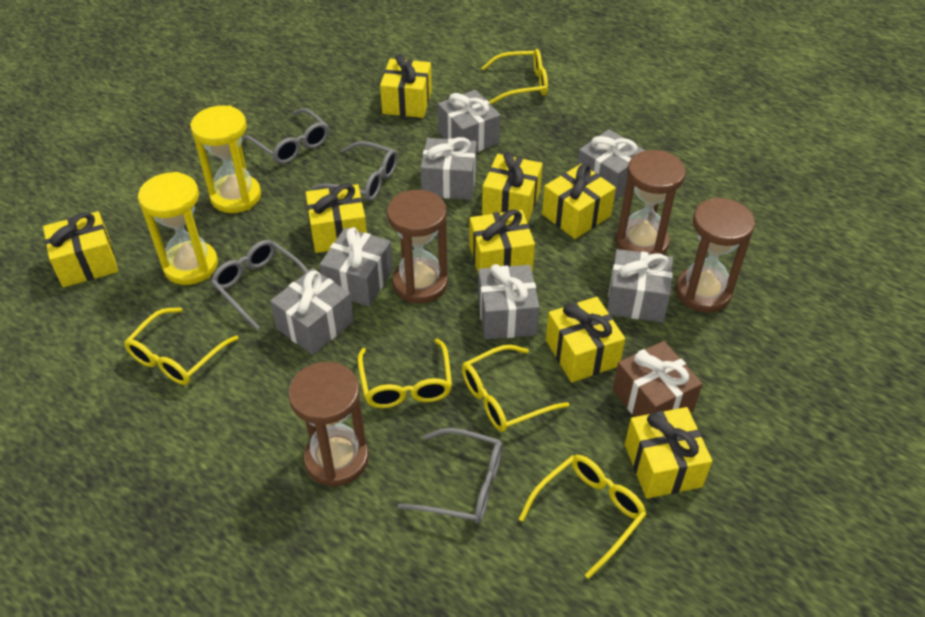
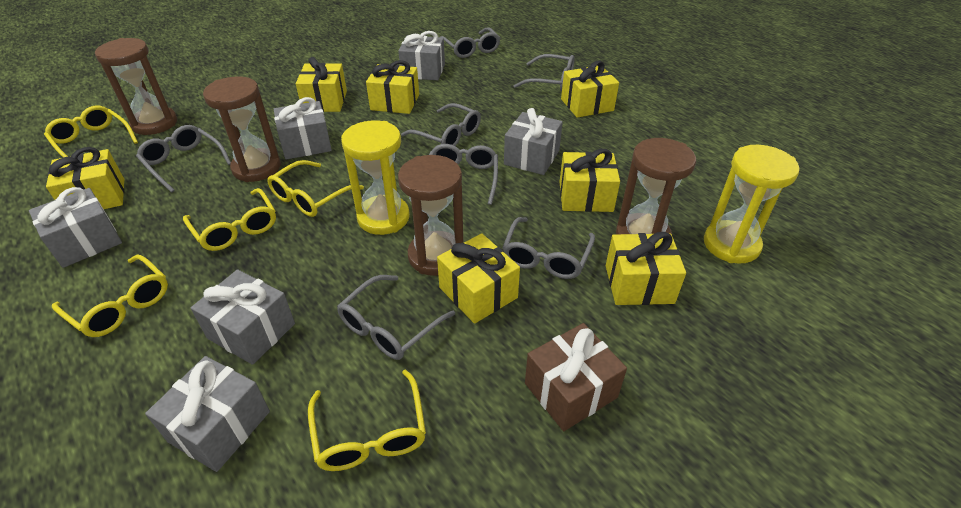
grey gift: [270,268,354,355] [319,227,393,307] [421,137,477,200] [438,90,501,152] [478,264,540,340] [577,129,646,201] [607,249,673,323] = 7 -> [29,187,122,268] [145,356,270,472] [191,269,295,365] [274,97,332,159] [398,31,445,80] [504,108,563,175] = 6
grey glasses: [211,240,308,330] [243,108,329,164] [312,141,398,201] [398,428,502,524] = 4 -> [136,125,231,192] [337,275,455,360] [401,103,481,146] [429,144,498,205] [440,27,500,58] [502,217,595,279] [514,54,574,92] = 7
yellow gift: [43,211,118,287] [306,184,367,253] [380,54,432,118] [469,209,535,273] [482,152,543,223] [542,164,616,239] [546,297,625,382] [625,407,712,499] = 8 -> [46,147,124,209] [296,57,347,112] [366,60,419,114] [437,233,520,324] [559,149,620,212] [561,61,619,118] [606,232,686,305] = 7

